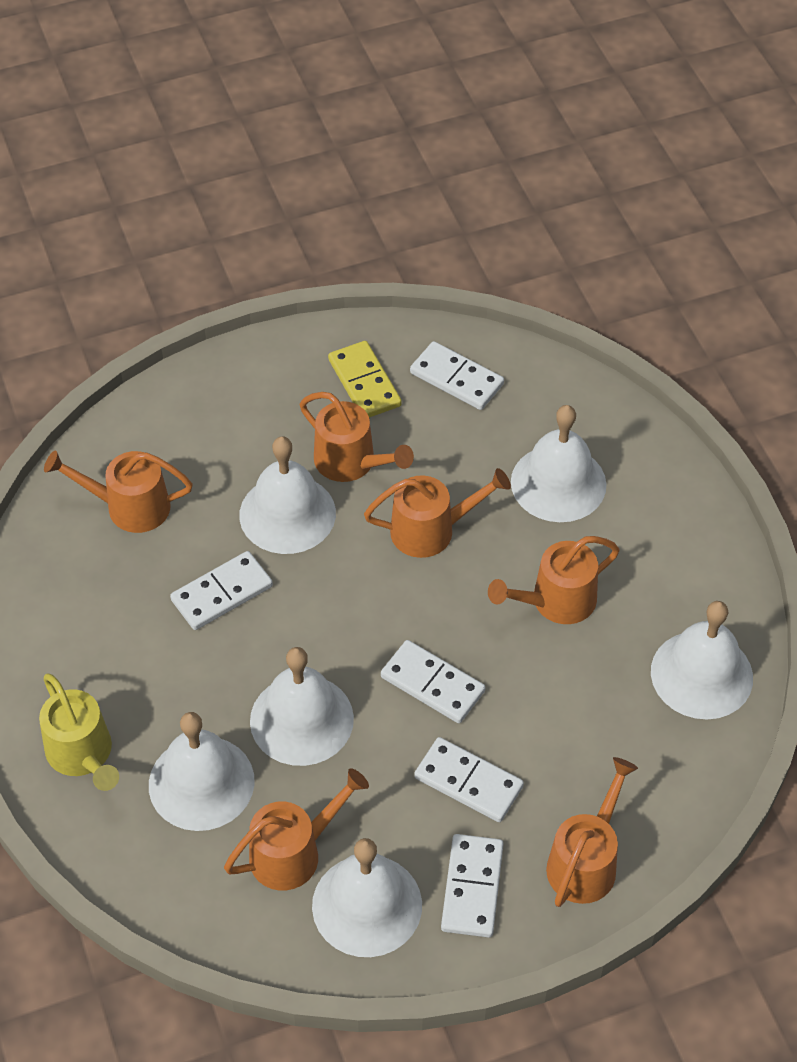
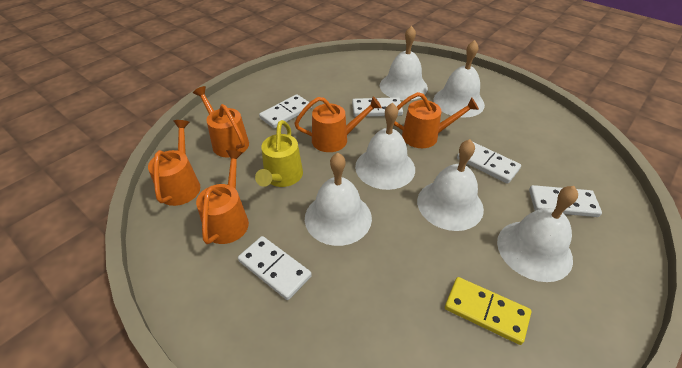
orange watering can: [44,451,193,533] [224,768,369,891] [300,392,414,482] [364,468,511,558] [488,536,620,624] [546,757,638,907] = 6 -> [148,120,200,206] [193,86,249,158] [196,150,249,244] [294,96,382,152] [394,92,479,148] = 5

